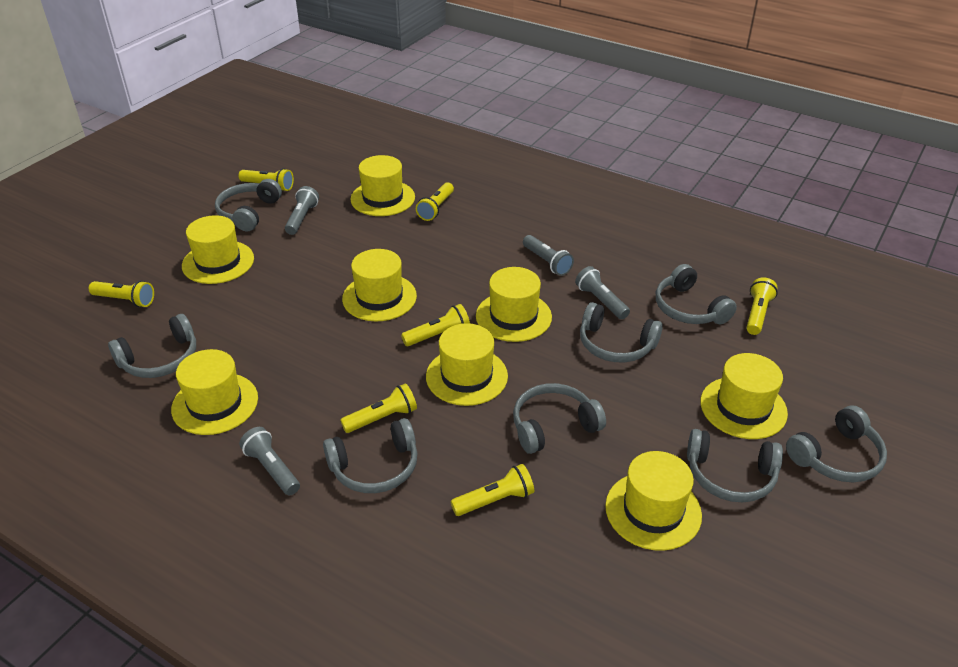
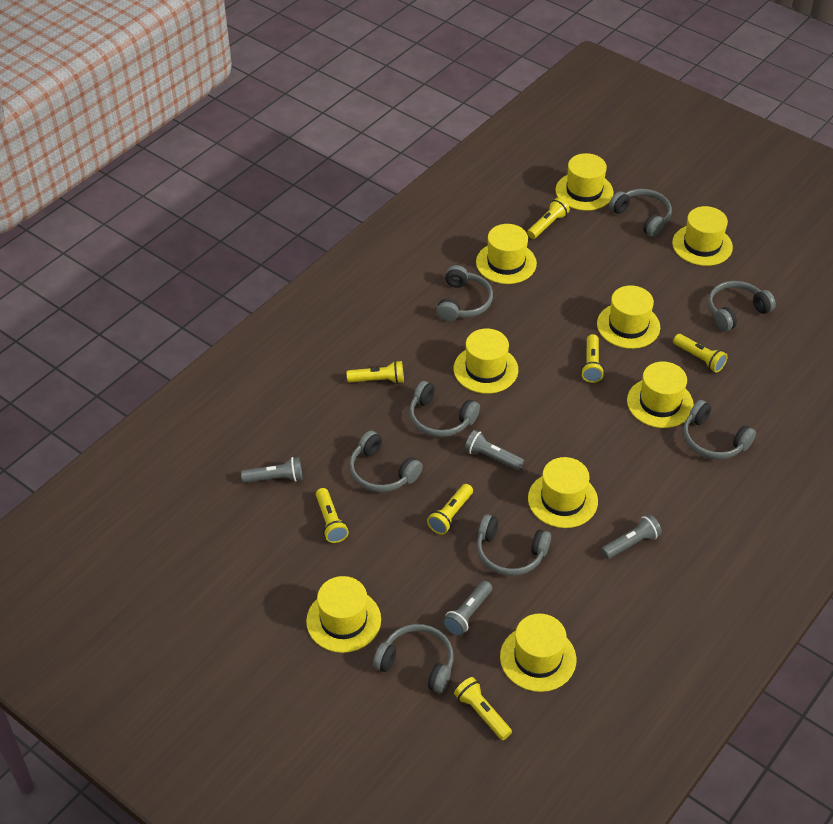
yellow hat: [171,349,258,435] [182,215,254,284] [342,249,417,321] [351,155,415,216] [426,323,508,406] [476,267,552,342] [605,451,702,551] [700,353,788,439] = 8 -> [306,576,381,653] [454,329,518,394] [476,224,537,284] [500,614,576,692] [528,457,598,528] [555,153,613,211] [597,285,660,349] [627,362,694,428] [672,206,733,266] = 9

